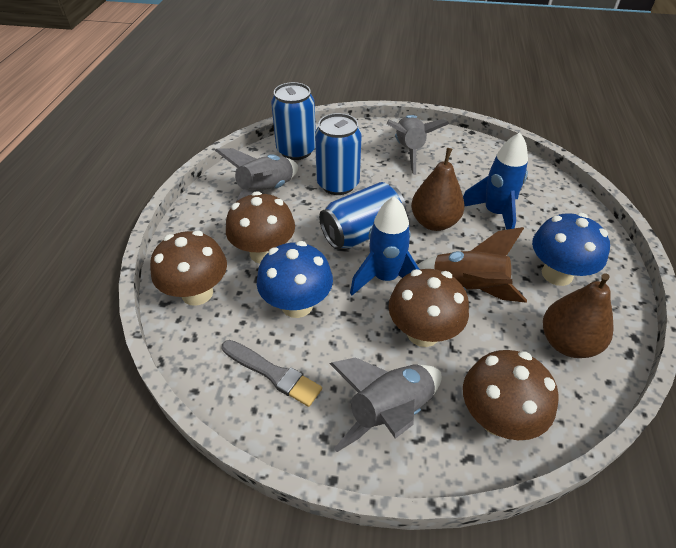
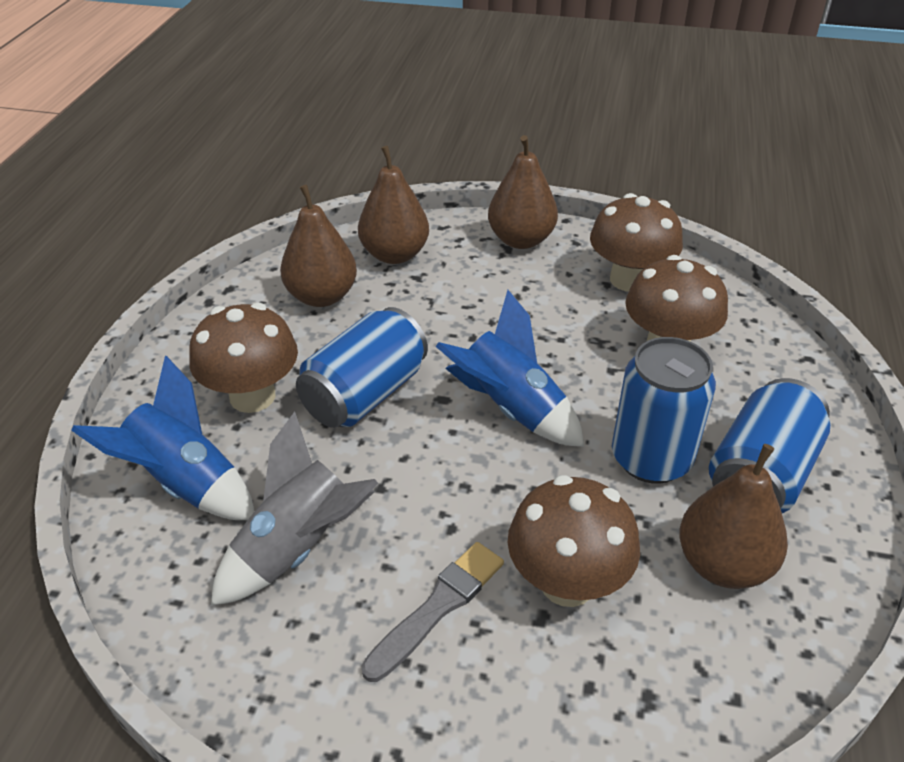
blue mushroom: [257,241,333,318] [532,213,610,286] = 2 -> none = 0
brown pear: [411,148,465,231] [543,273,614,358] = 2 -> [280,185,357,307] [358,146,429,264] [488,135,558,249] [679,444,788,589] = 4
brown rocket: [417,227,527,303] = 1 -> none = 0
grey rocket: [215,148,298,202] [329,357,442,452] [387,115,449,175] = 3 -> [211,412,379,606] = 1

